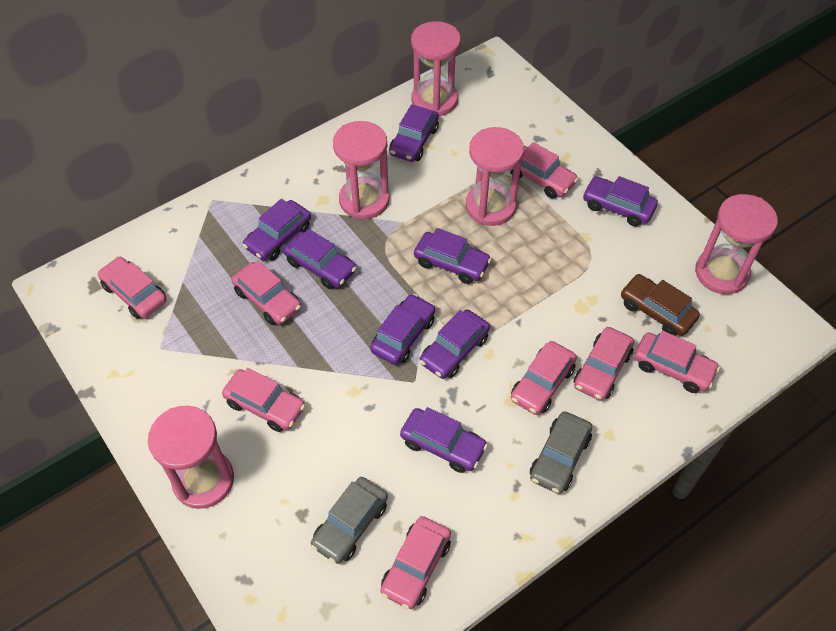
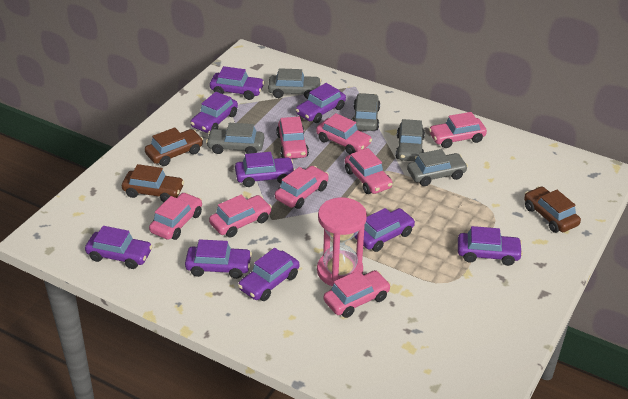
brown car: [621,274,700,336] = 1 -> [122,164,184,202] [145,127,203,166] [524,186,581,233] = 3
grey car: [311,477,388,564] [530,411,592,494] = 2 -> [206,123,264,154] [268,68,321,99] [353,93,380,131] [396,119,425,161] [407,149,468,186] = 5
pink hourglass: [148,406,234,509] [333,121,390,219] [411,21,461,116] [466,127,524,226] [695,194,778,294] = 5 -> [317,197,367,286] = 1
purple car: [242,199,311,261] [283,229,357,289] [370,294,435,365] [389,104,439,162] [400,407,488,473] [414,228,491,284] [420,310,490,379] [583,176,658,226] = 8 -> [85,226,152,269] [185,239,252,279] [191,92,238,133] [210,66,264,100] [235,152,295,187] [238,248,299,301] [296,83,346,123] [354,208,415,252] [458,226,523,266] = 9

